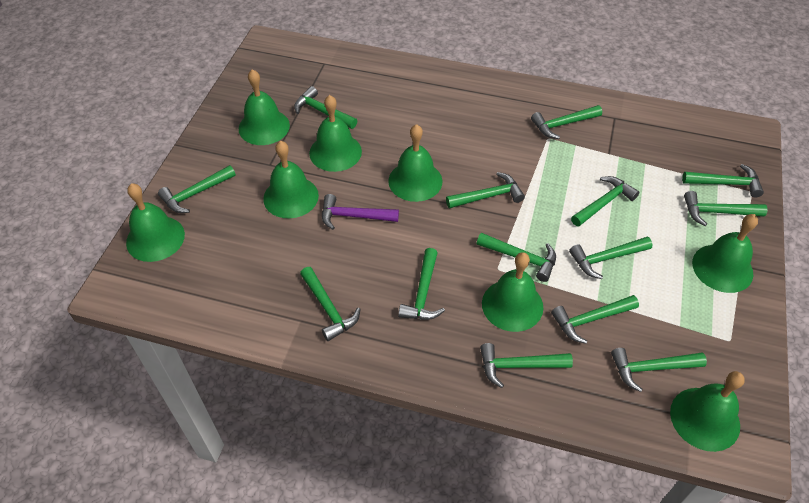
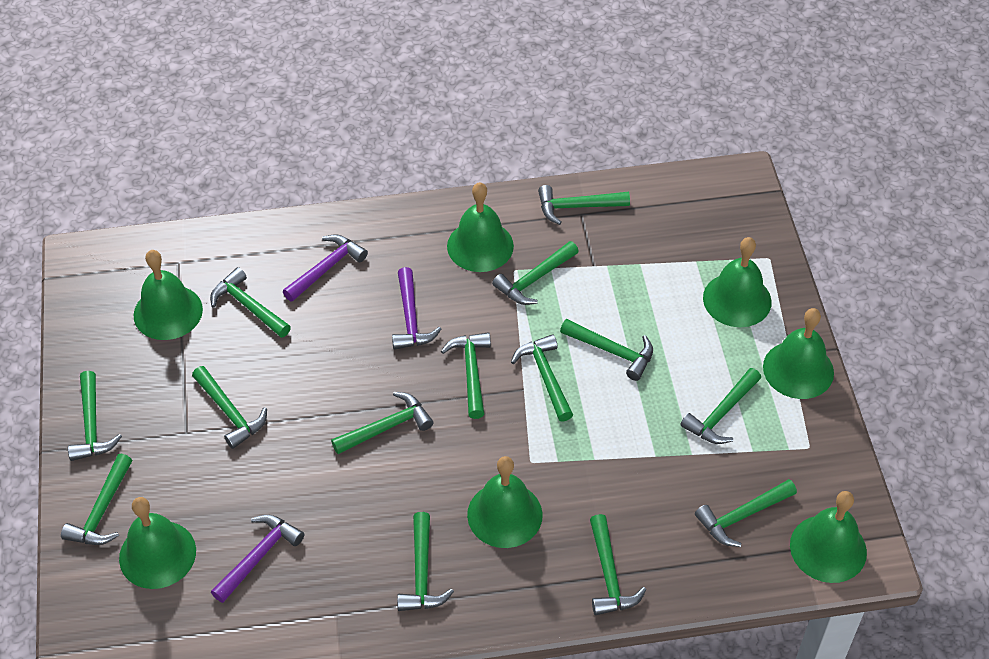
green bell: [126,183,185,262] [239,69,290,145] [263,141,319,218] [309,95,362,172] [388,124,443,202] [482,252,543,332] [670,371,745,452] [692,214,758,293] = 8 -> [119,497,196,589] [134,250,203,340] [447,182,514,272] [467,456,543,548] [703,237,771,327] [763,308,834,399] [790,491,867,583] = 7
purple hammer: [322,194,399,230] = 1 -> [211,515,304,603] [283,234,368,302] [392,267,441,350] = 3

